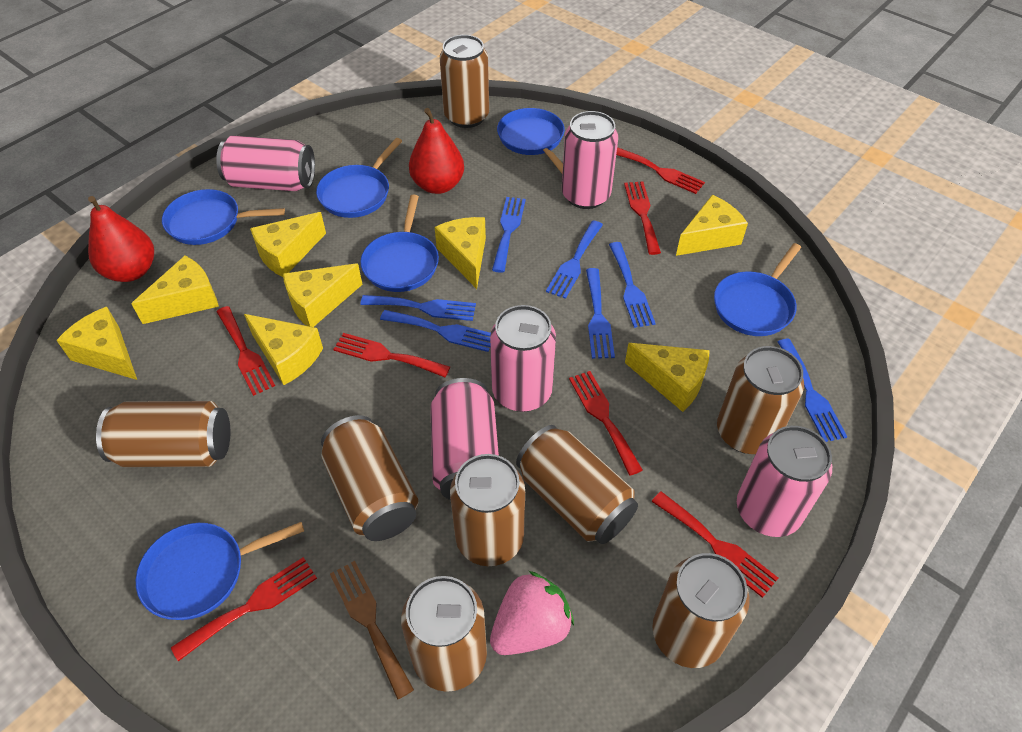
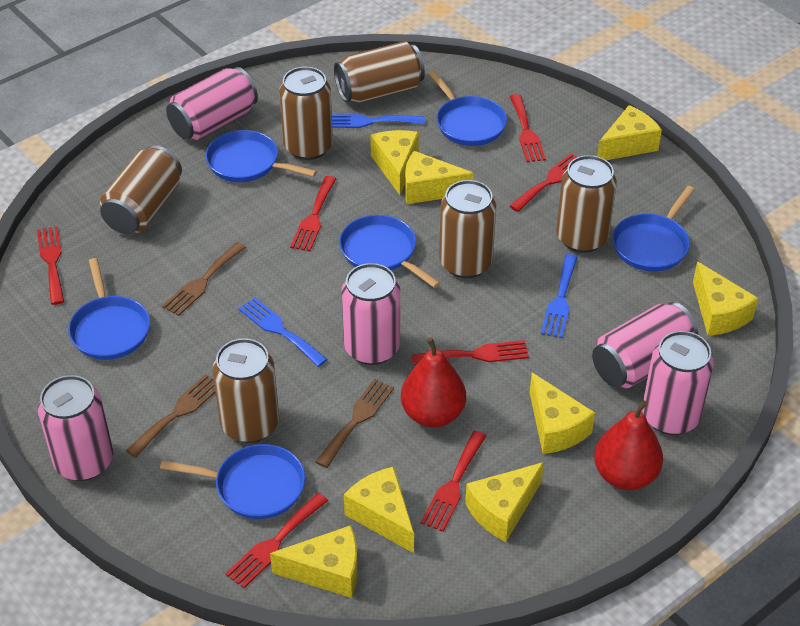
blue fork: [360,295,476,321] [380,310,491,352] [492,197,526,273] [546,221,603,299] [586,268,615,359] [609,242,656,328] [777,339,847,442] = 7 -> [238,297,328,367] [332,114,425,128] [541,254,578,338] = 3
brown can: [96,401,230,467] [321,415,418,541] [401,576,487,692] [440,35,489,128] [450,454,525,566] [516,425,638,544] [652,553,750,668] [717,346,804,454] = 8 -> [100,145,182,234] [213,338,279,443] [279,67,333,160] [334,41,425,103] [439,180,496,278] [556,155,617,253] = 6
brown fork: [330,561,414,700] = 1 -> [126,374,215,458] [162,242,246,316] [316,379,394,468] = 3
pink strawberry: [490,571,574,655] = 1 -> none = 0

